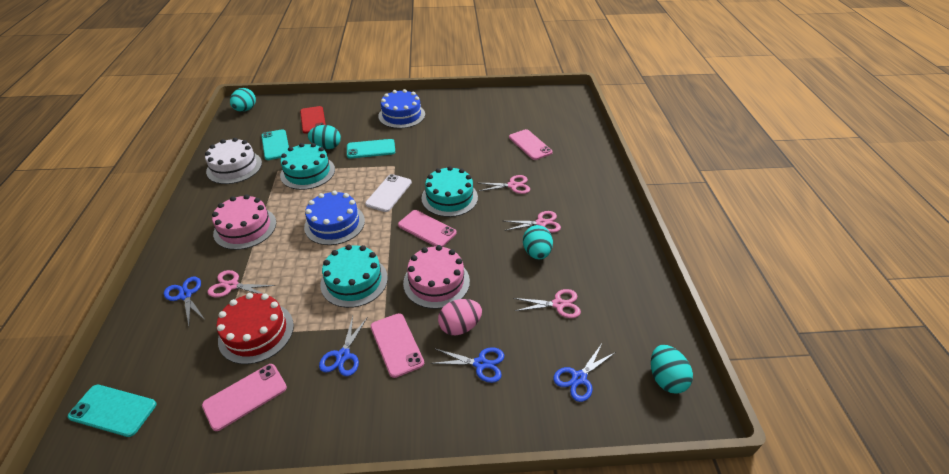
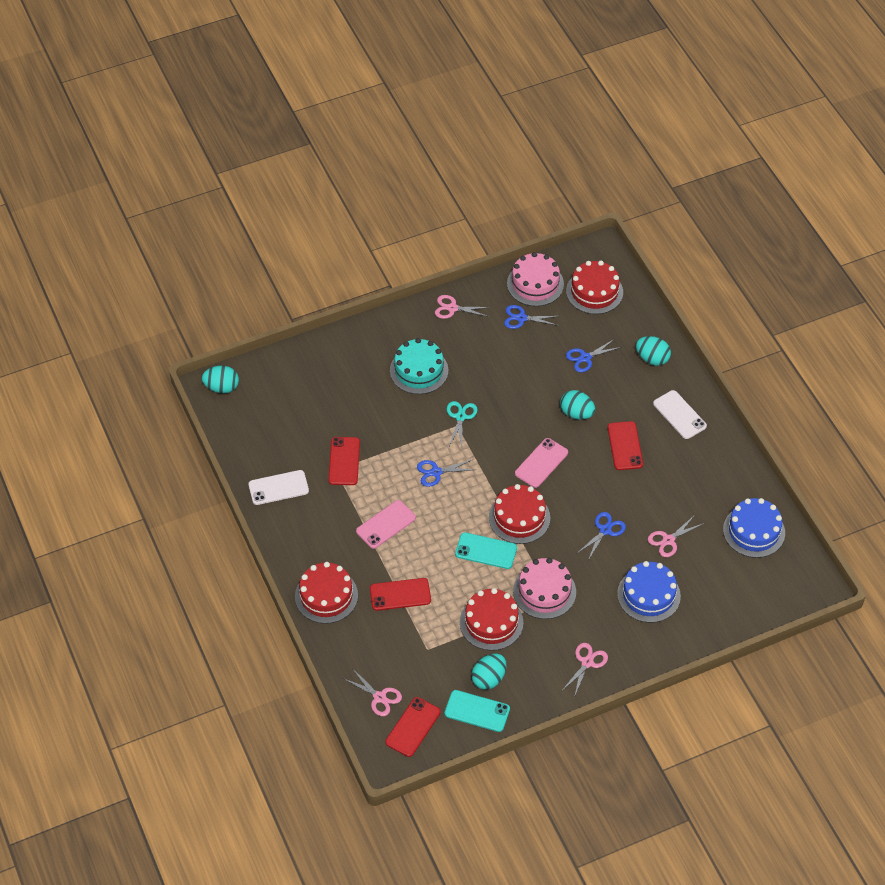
pink egg: [438,299,482,335] = 1 -> none = 0
pink phone: [202,364,287,431] [371,313,424,378] [398,210,456,247] [509,129,553,160] = 4 -> [356,500,416,549] [515,438,568,488] = 2
red cake: [217,293,294,364] = 1 -> [295,562,358,624] [460,588,523,651] [489,484,550,544] [566,261,623,314] = 4
red phone: [300,106,326,134] = 1 -> [328,437,360,485] [370,578,431,611] [385,697,441,757] [608,421,643,470] = 4
turquoise cake: [280,143,335,190] [320,245,388,308] [421,166,478,217] = 3 -> [390,338,448,394] = 1
turquoise phone: [68,385,157,437] [261,129,289,160] [347,139,395,158] = 3 -> [445,690,510,732] [455,532,517,569] = 2
turquoise scissors: none = 0 -> [447,401,478,446] = 1
white cake: [205,138,262,184] = 1 -> none = 0
white phone: [365,174,412,212] = 1 -> [248,470,309,505] [653,390,707,439] = 2

